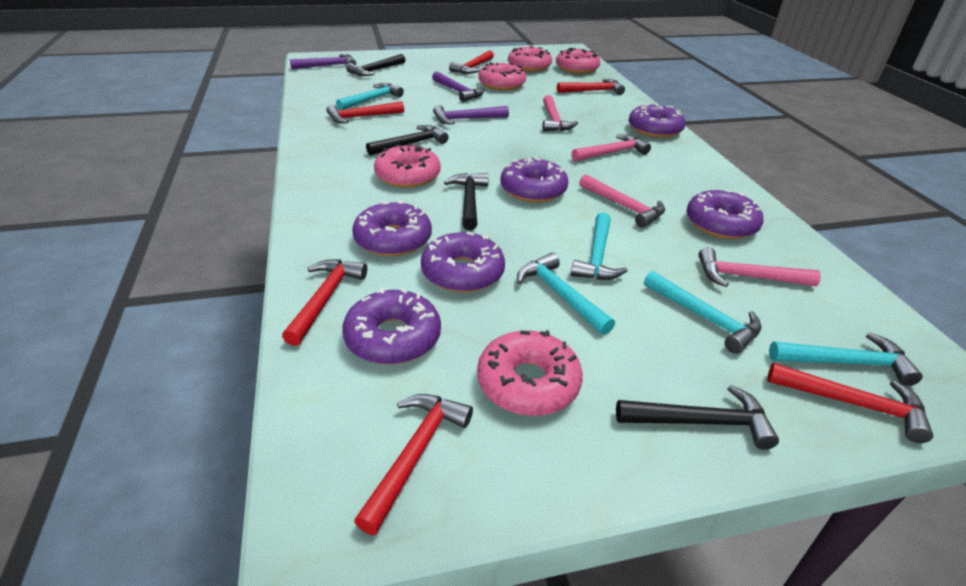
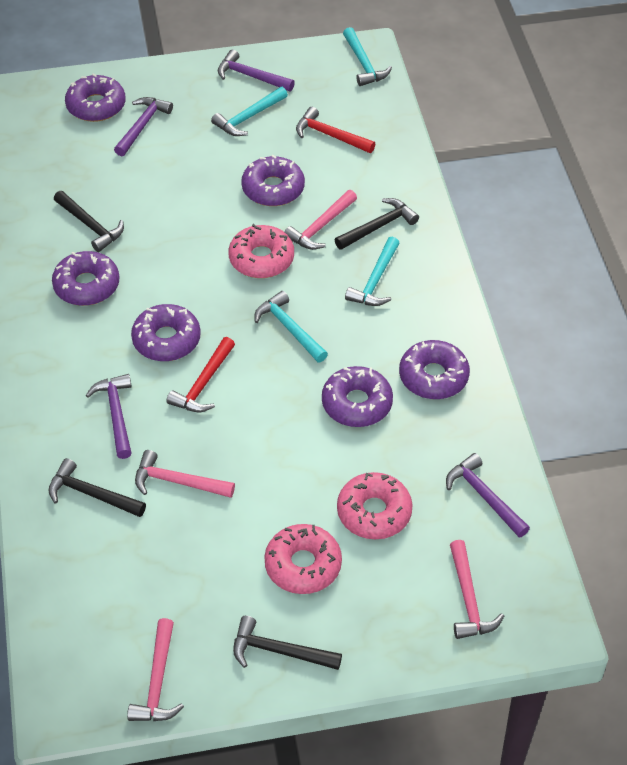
pink donut: [374,143,441,188] [477,330,583,416] [478,63,526,90] [508,46,552,72] [556,48,600,74] = 5 -> [229,224,294,278] [264,524,342,594] [337,472,413,539] = 3
purple hammer: [290,54,356,69] [432,71,484,102] [433,105,509,125] = 3 -> [86,374,132,459] [114,97,173,156] [218,50,295,91] [446,453,530,538] = 4
red hammer: [282,259,367,346] [326,101,404,123] [354,394,473,535] [449,50,494,74] [557,79,625,95] [767,363,933,443] = 6 -> [166,337,235,412] [296,107,375,153] = 2
turquoise hammer: [336,83,404,110] [517,253,615,335] [571,212,628,280] [644,271,762,354] [769,333,923,386] = 5 -> [211,87,288,136] [254,291,328,362] [343,27,392,86] [345,237,400,306] = 4

